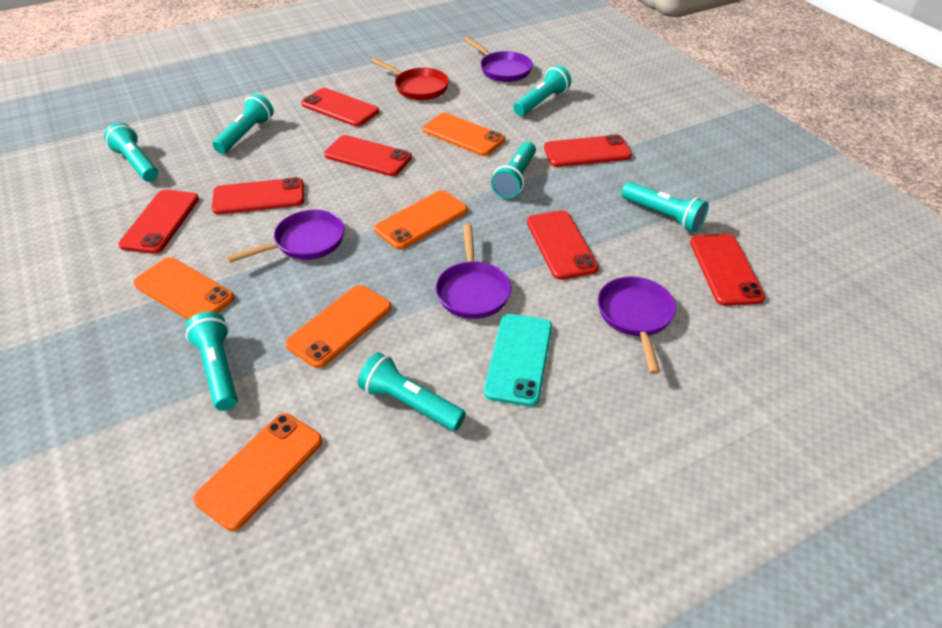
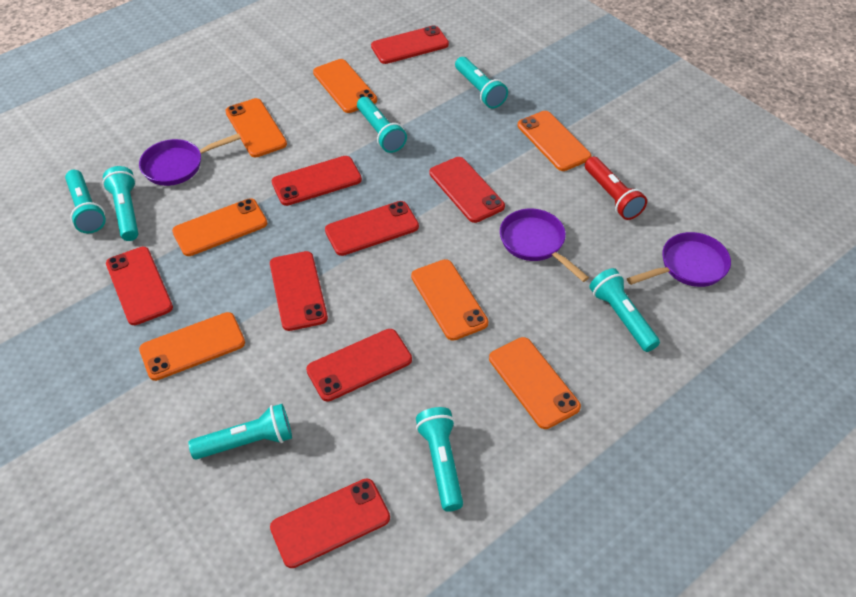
orange phone: [134,257,235,320] [193,413,322,531] [285,285,392,368] [374,190,468,250] [423,113,505,156] = 5 -> [139,312,245,381] [172,198,267,256] [225,98,287,157] [313,59,377,113] [411,259,488,341] [489,337,581,429] [518,111,591,171] = 7
purple pan: [227,210,345,263] [436,224,511,319] [464,37,533,82] [598,276,676,374] = 4 -> [139,133,241,186] [500,209,589,282] [627,232,731,287] = 3
red flashlight: none = 0 -> [585,157,647,220] = 1
red pan: [371,58,449,100] = 1 -> none = 0
red phone: [118,190,199,254] [212,177,304,214] [301,88,379,126] [324,135,412,176] [527,210,599,280] [544,135,632,167] [690,234,765,306] = 7 -> [106,247,173,325] [270,251,328,331] [270,479,390,568] [272,156,362,206] [306,329,412,402] [325,201,419,256] [371,25,449,64] [429,157,505,223] = 8
turquoise phone: [484,314,552,406] = 1 -> none = 0

